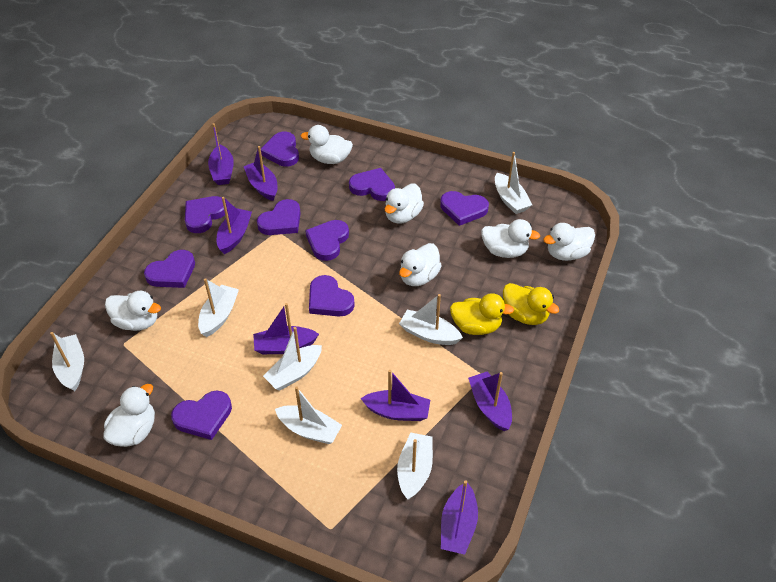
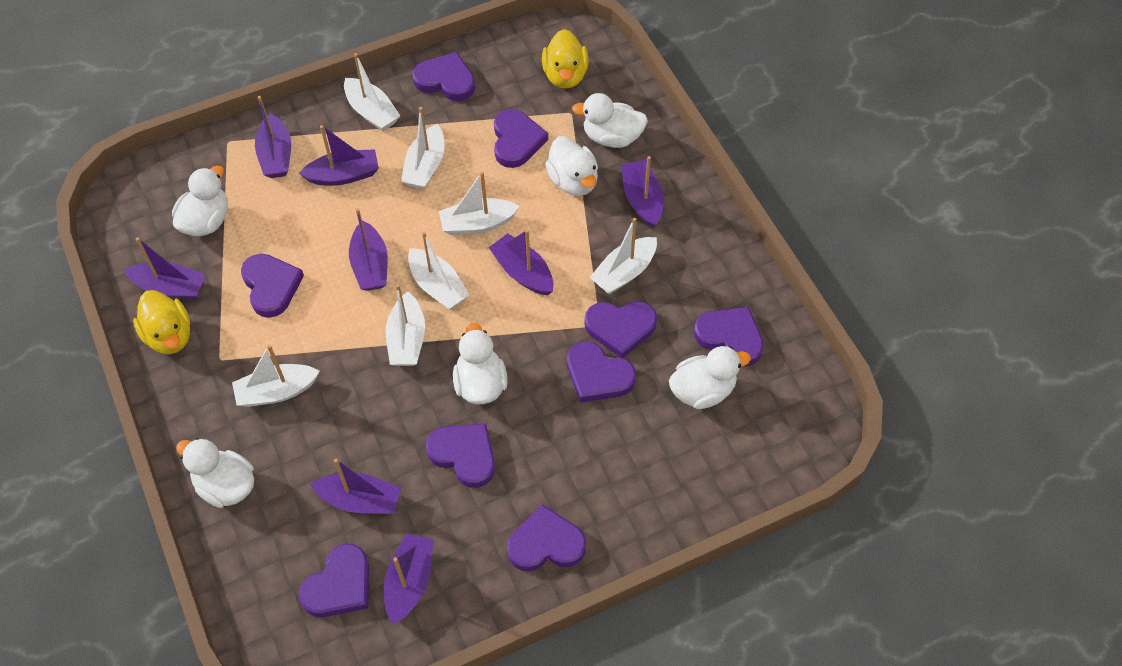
purple boat: [208,123,234,185] [217,197,252,254] [244,146,277,201] [253,303,319,354] [360,370,430,421] [441,480,478,555] [468,372,512,431] = 7 -> [124,237,206,300] [255,96,291,178] [299,125,379,186] [310,459,401,514] [349,208,388,291] [384,533,434,624] [489,230,553,295] [621,156,664,228] = 8
white duck: [103,384,155,447] [105,291,161,331] [300,125,353,164] [385,184,424,224] [399,243,442,286] [481,219,540,258] [543,223,595,261] = 7 -> [172,165,228,236] [176,438,254,508] [453,323,508,404] [545,136,598,196] [572,93,648,148] [669,346,751,409] = 6

